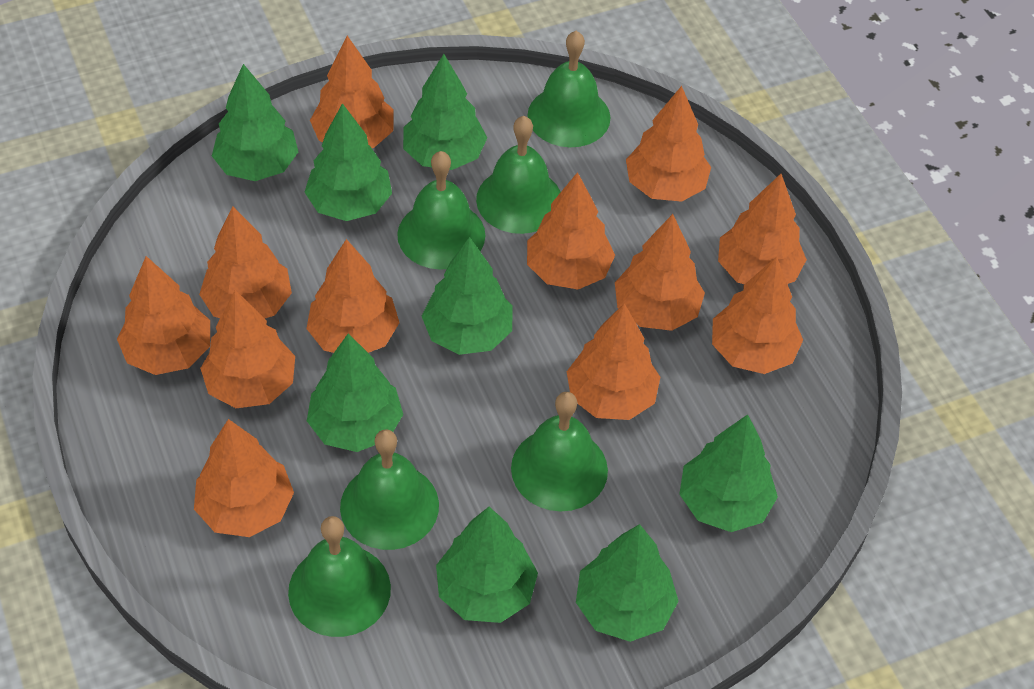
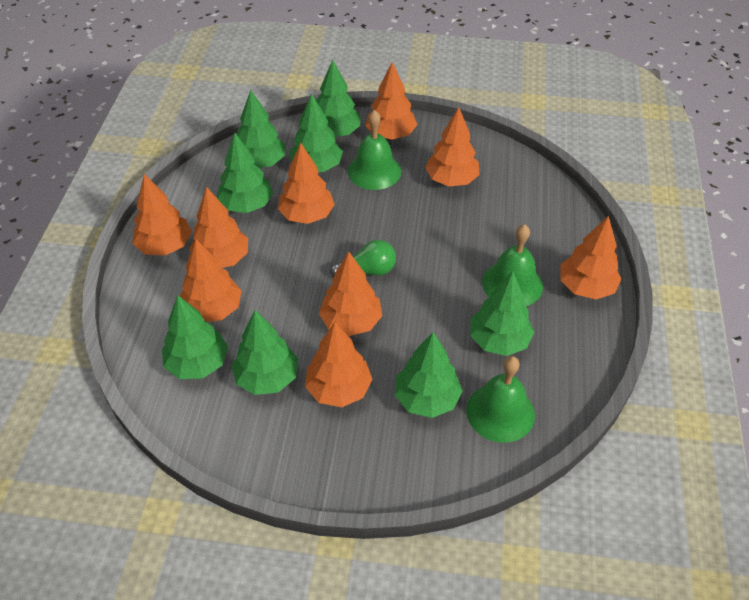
green bell: [288,516,391,637] [340,429,439,550] [397,151,485,270] [476,116,561,234] [511,392,608,511] [527,31,611,147] = 6 -> [348,110,401,190] [466,356,535,443] [482,224,543,306] = 3
green light bulb: none = 0 -> [330,240,396,277] = 1
orange tree: [117,256,210,375] [194,419,294,537] [199,206,292,318] [200,290,295,408] [307,239,400,353] [310,36,394,148] [527,172,615,290] [566,303,660,420] [615,214,705,331] [626,86,711,202] [712,257,803,374] [718,174,807,284] = 12 -> [132,174,192,256] [180,239,242,322] [189,187,248,268] [278,143,335,224] [305,322,373,407] [319,252,382,336] [365,62,417,140] [425,107,479,186] [560,216,622,299] = 9

